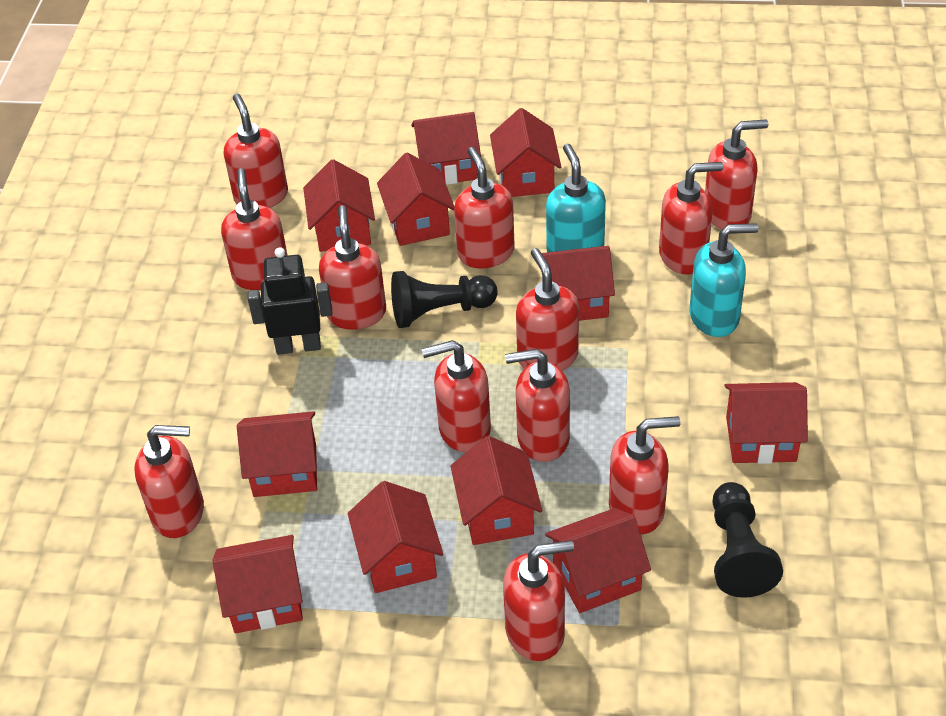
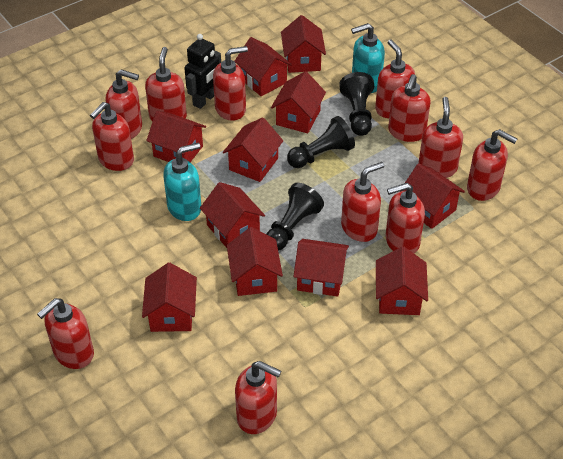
black pawn: [391,271,498,328] [712,482,783,598] = 2 -> [266,183,324,251] [287,116,355,168] [339,72,374,136] = 3

